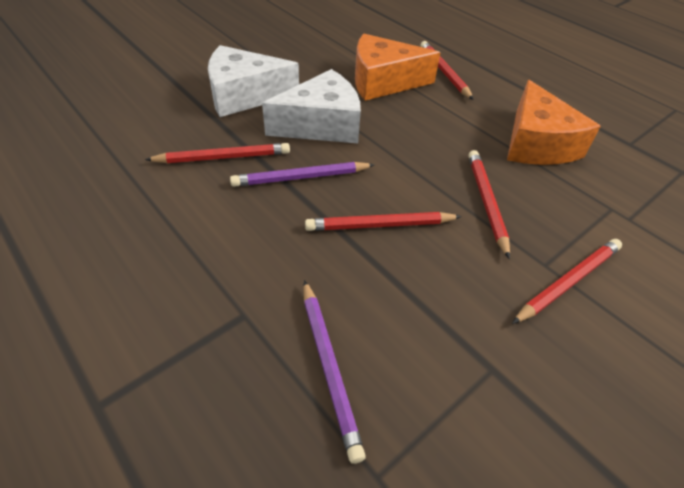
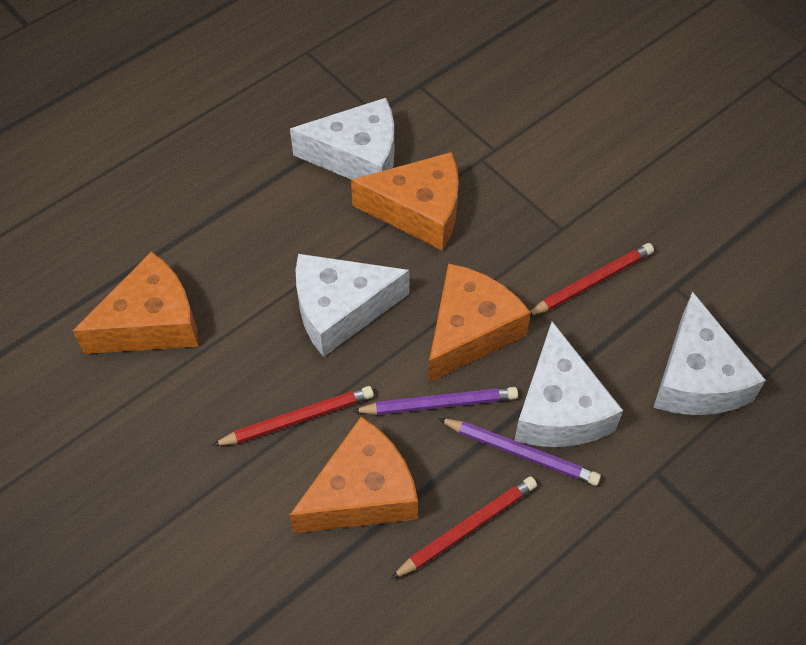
orange cheese: [355,34,441,101] [507,80,601,165] = 2 -> [73,252,198,354] [289,417,418,533] [351,152,459,251] [428,263,531,383] = 4
red pencil: [145,143,290,163] [305,212,462,231] [421,41,474,100] [468,150,510,259] [512,239,622,324] = 5 -> [212,386,374,446] [391,476,537,579] [530,243,654,316] = 3
white cheese: [208,45,299,117] [262,69,361,143] = 2 -> [290,98,394,180] [296,254,409,357] [514,321,623,447] [653,291,766,415] = 4

